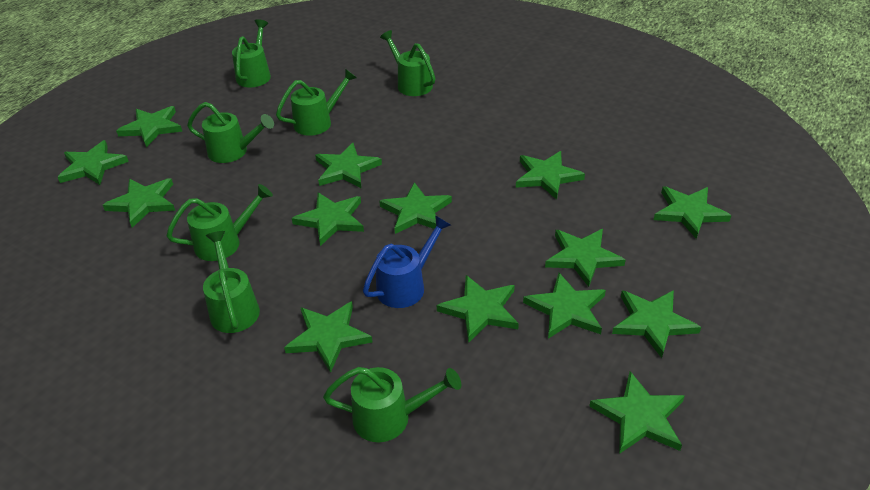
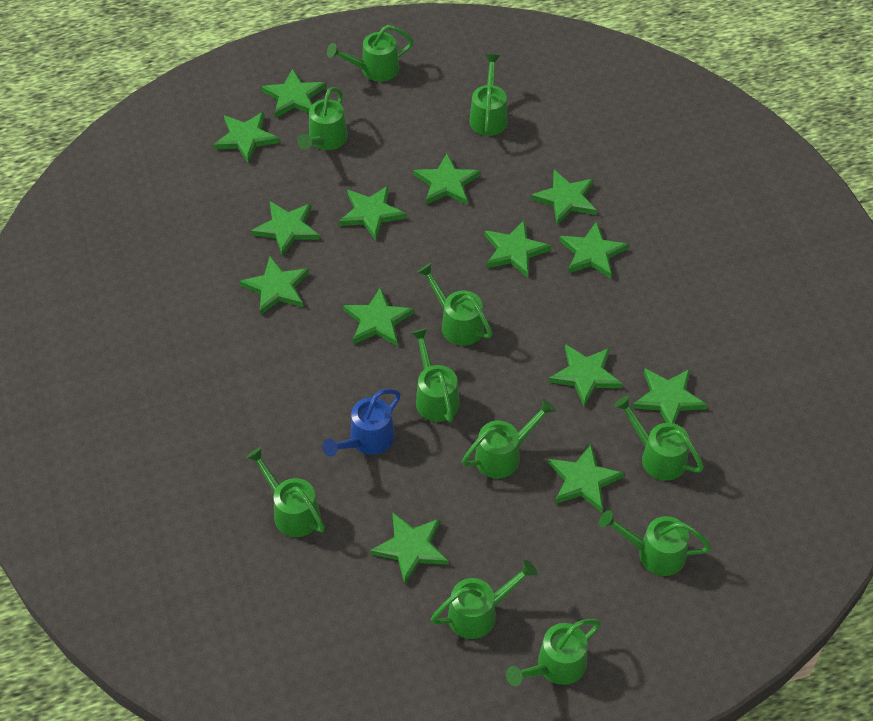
green watering can: [166,184,273,261] [187,102,274,163] [203,231,260,333] [232,19,271,87] [276,69,357,136] [323,367,461,442] [380,30,436,96] = 7 -> [246,447,325,537] [297,87,348,150] [327,25,413,81] [411,328,460,422] [417,263,492,346] [431,560,538,639] [462,399,556,478] [469,54,508,136] [506,619,601,686] [599,510,711,576] [614,396,704,481] = 11

